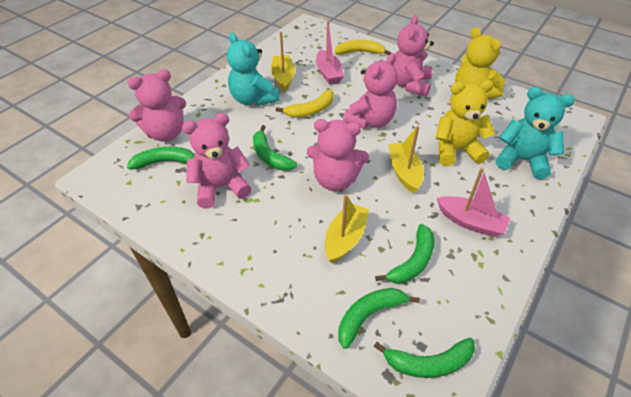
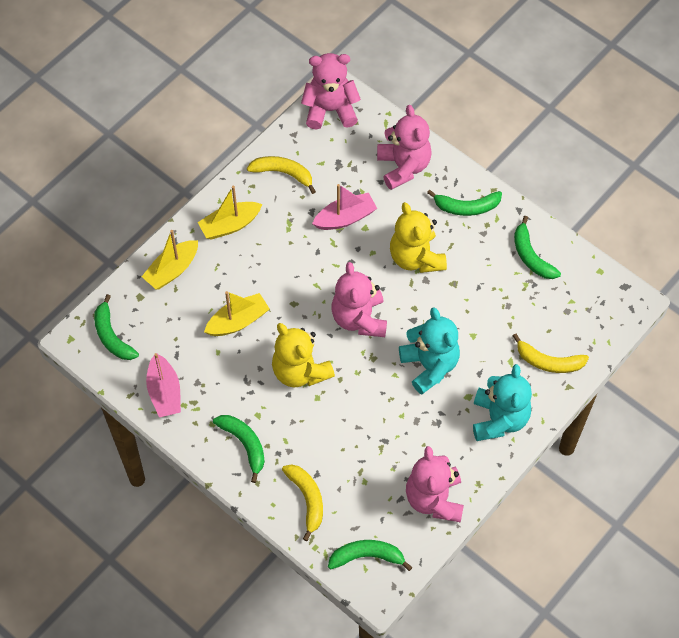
pink teddy bear: [127,69,186,142] [182,113,252,209] [307,119,369,191] [343,53,398,129] [393,15,434,97] = 5 -> [301,53,361,130] [332,262,387,337] [377,105,432,190] [406,446,464,522] = 4
yellow banana: [276,90,334,117] [335,40,391,55] = 2 -> [247,156,316,194] [282,464,323,541] [513,333,589,373] = 3

